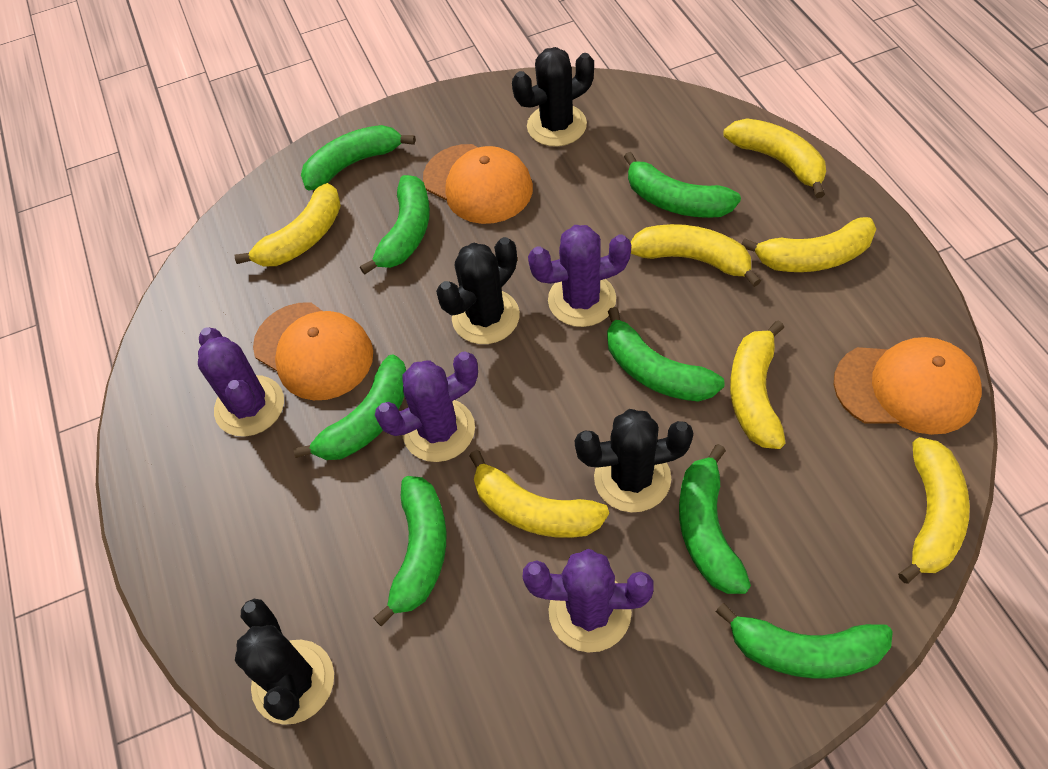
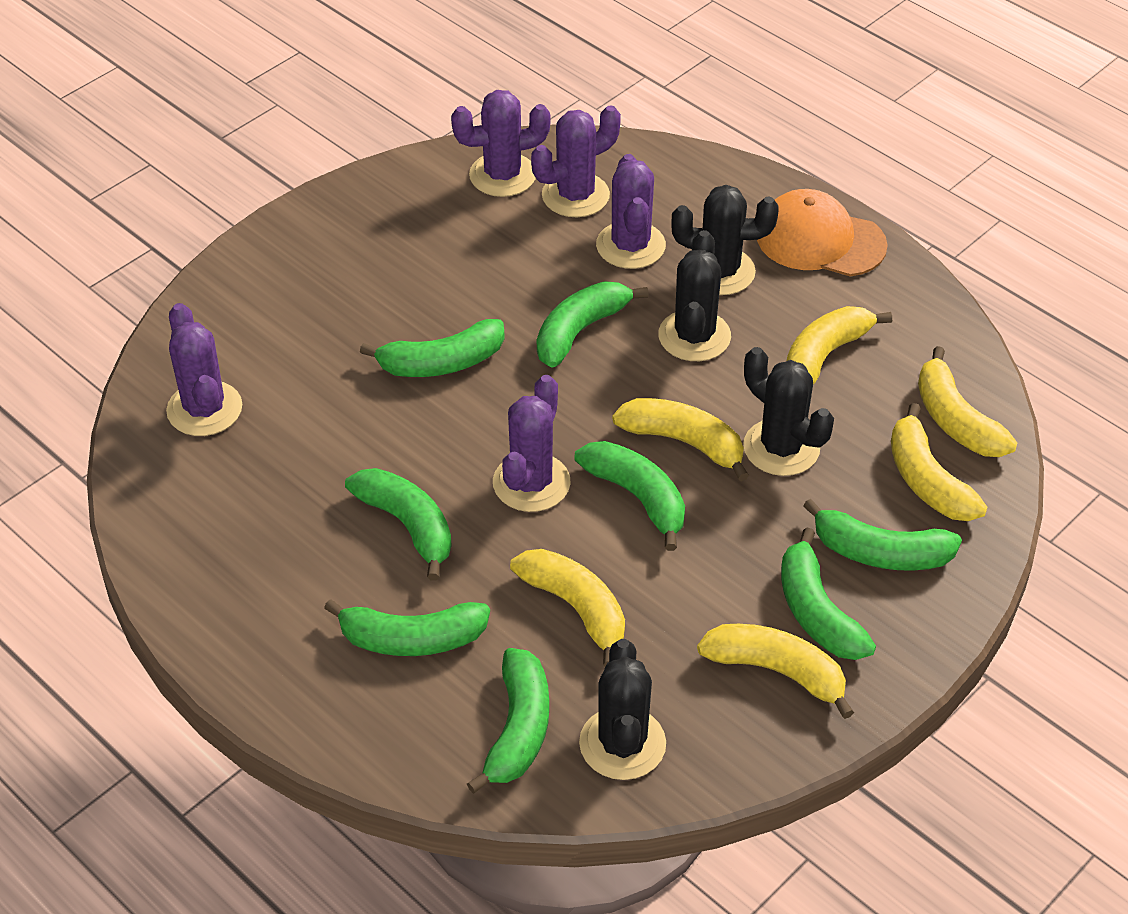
orange cap: [253,302,373,400] [423,144,533,224] [834,337,982,435] = 3 -> [757,189,888,277] = 1
purple cactus: [198,327,284,437] [375,352,478,462] [523,549,654,653] [528,225,631,327] = 4 -> [166,303,242,436] [451,90,551,197] [493,375,571,512] [531,105,621,217] [596,154,666,269] = 5
yellow banana: [235,183,341,266] [469,450,609,538] [630,224,761,287] [724,118,826,198] [730,320,786,449] [742,217,876,272] [898,437,970,584] = 7 -> [510,549,625,666] [612,398,749,481] [697,624,854,719] [787,306,892,385] [891,403,987,521] [918,346,1017,457] = 6

